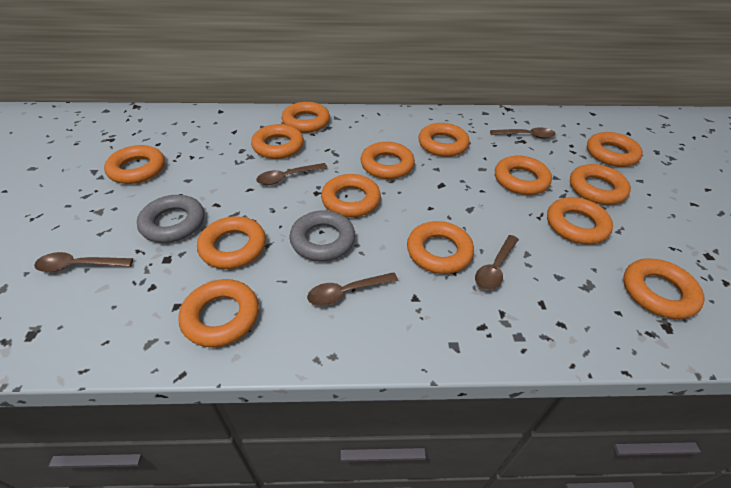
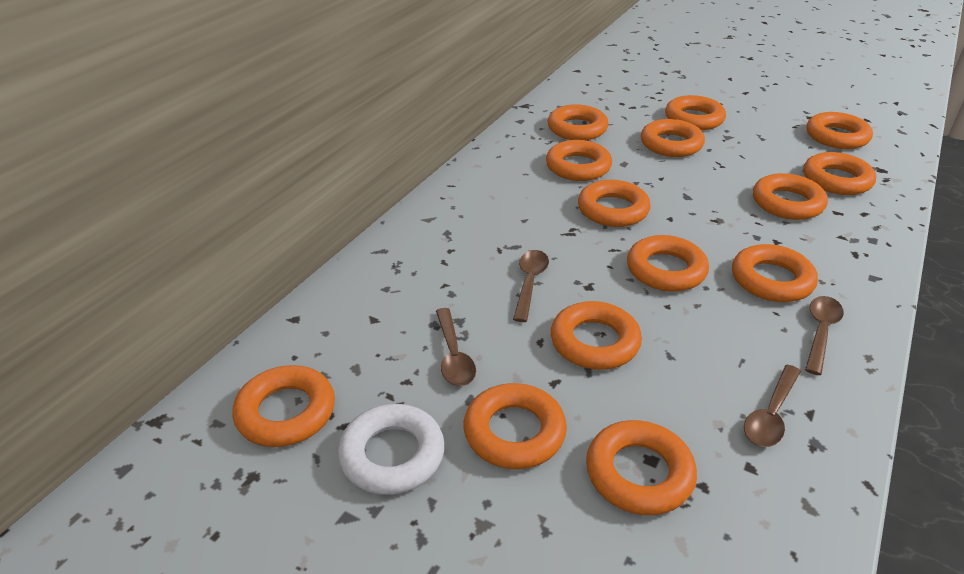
brown spoon: [34,252,133,272] [256,163,327,185] [307,272,398,306] [475,235,519,290] [490,127,556,139] = 5 -> [436,308,476,386] [513,250,549,322] [744,365,801,447] [805,296,844,375] = 4
grey ring: [137,195,204,243] [289,210,355,261] = 2 -> none = 0
white ring: none = 0 -> [338,404,445,495] = 1

